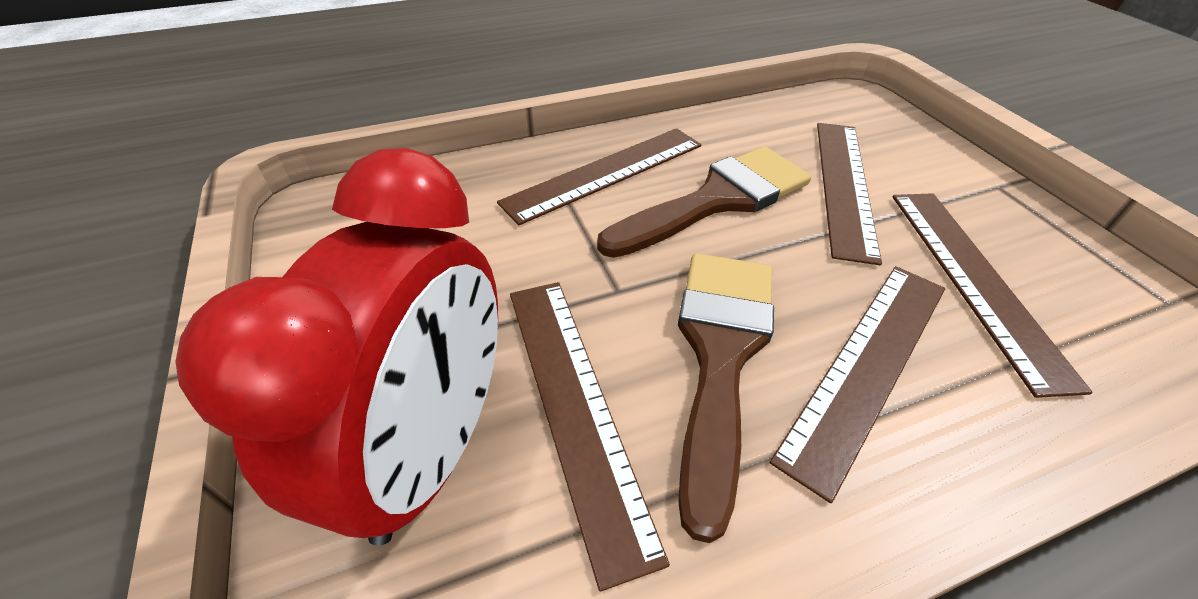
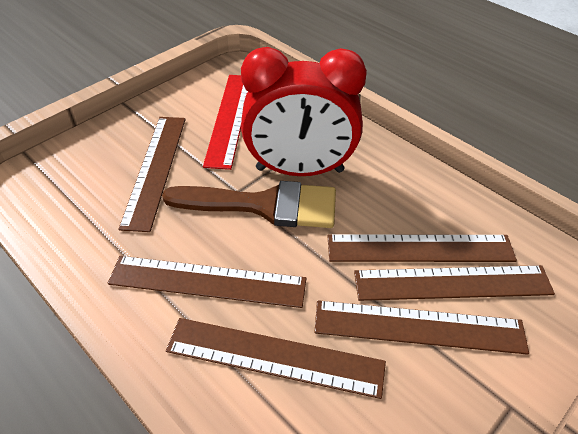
brown brush: [597,146,811,258] [678,253,774,543] = 2 -> [162,181,336,228] = 1
brown ruler: [497,128,701,225] [510,282,670,591] [770,266,945,503] [817,123,882,265] [892,193,1093,398] = 5 -> [108,256,306,308] [118,117,186,232] [166,318,386,399] [314,300,529,355] [327,234,517,262] [354,265,555,301] = 6
red ruler: none = 0 -> [203,75,248,170] = 1

